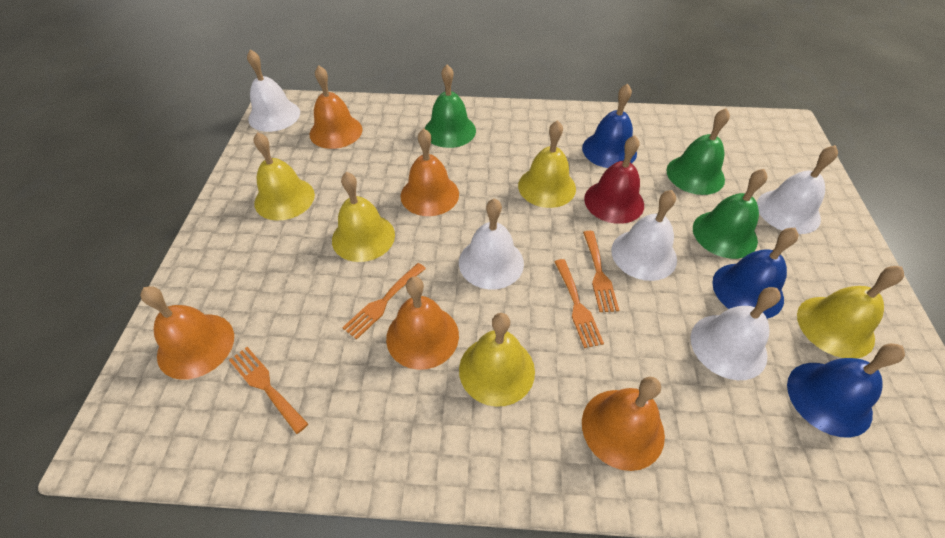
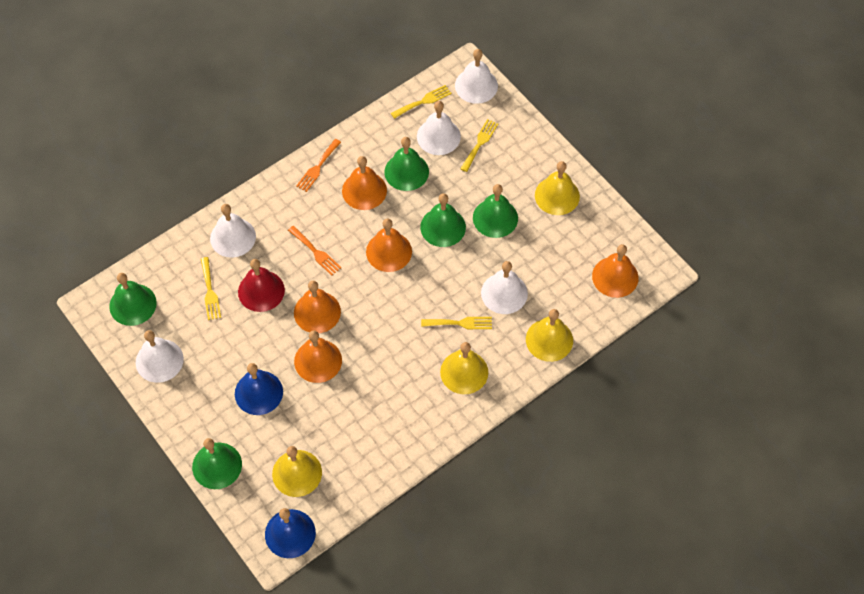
blue bell: [582,84,637,168] [712,228,799,319] [787,343,905,438] = 3 -> [235,363,283,415] [265,508,316,558] = 2
green bell: [424,65,476,148] [666,108,730,195] [693,169,768,259] = 3 -> [109,273,157,326] [192,438,242,489] [384,137,429,191] [420,193,466,247] [473,184,518,238] = 5
orange fork: [229,347,308,434] [342,263,426,340] [554,259,604,348] [583,231,619,312] = 4 -> [288,226,341,276] [296,139,341,192] = 2
yellow bell: [254,132,315,221] [332,172,395,262] [459,313,535,407] [518,120,576,208] [797,266,904,358] = 5 -> [272,446,322,497] [440,342,488,394] [526,309,573,362] [535,161,580,215] = 4
yellow fork: none = 0 -> [201,257,221,320] [391,85,452,119] [421,317,492,329] [460,119,498,172] = 4

